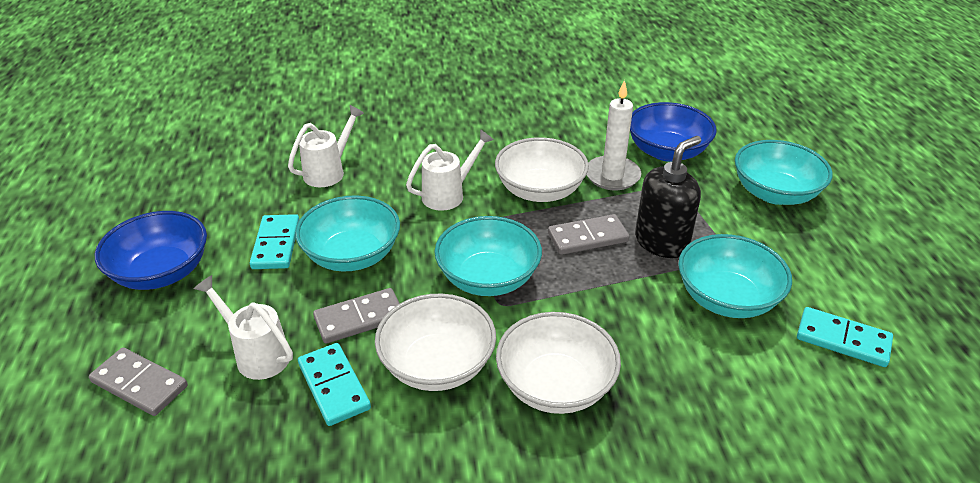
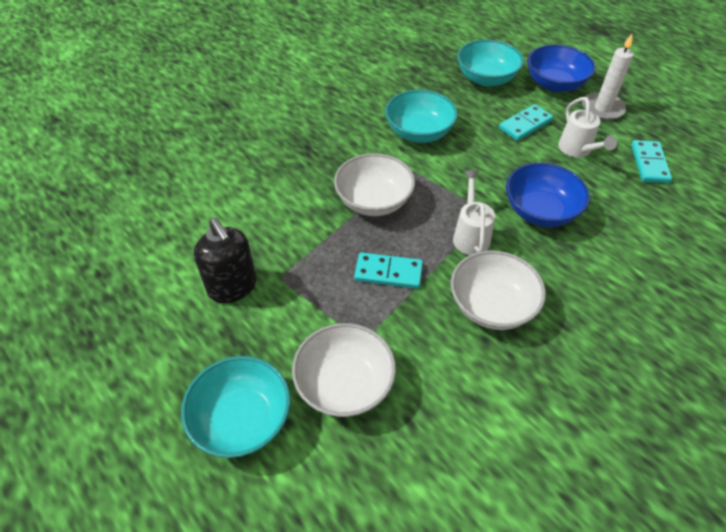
grey domino: [89,348,188,416] [313,288,400,344] [548,214,629,255] = 3 -> none = 0
turquoise bowl: [295,195,400,272] [434,216,542,296] [678,234,792,318] [735,140,833,205] = 4 -> [181,356,291,458] [385,90,458,143] [457,39,524,87] = 3
white watering can: [194,275,293,380] [288,105,364,187] [406,129,494,211] = 3 -> [453,170,495,255] [558,97,617,157] = 2

